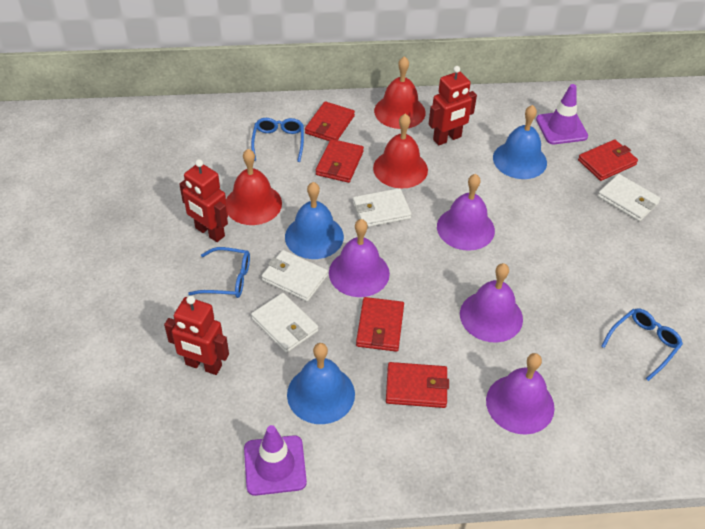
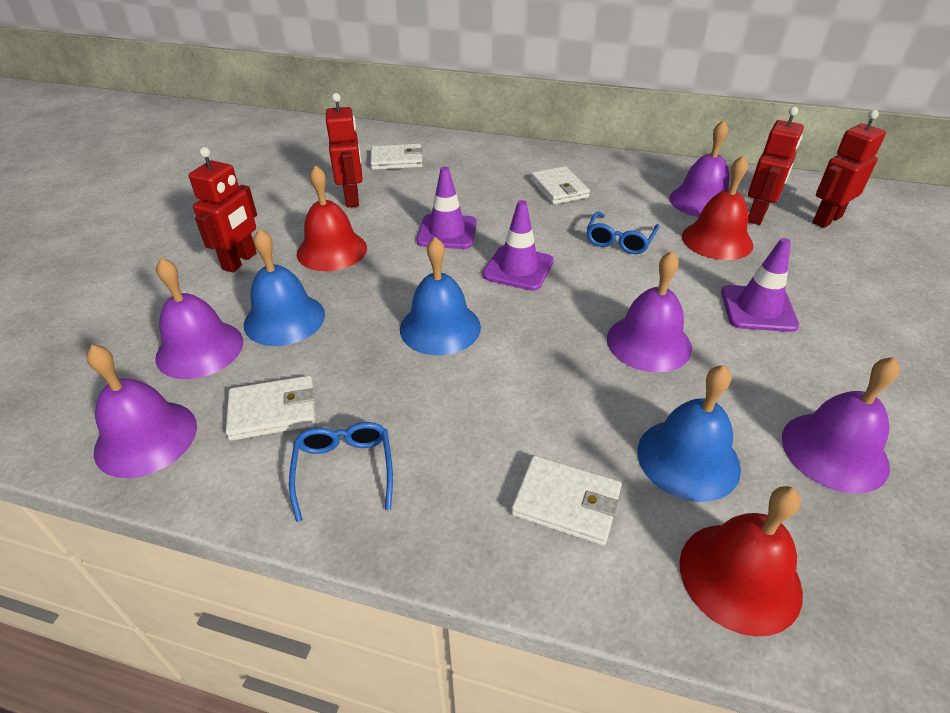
blue glasses: [188,247,250,298] [251,118,304,162] [601,308,683,381] = 3 -> [289,422,393,522] [586,211,660,254] = 2
purple bell: [329,219,390,297] [437,174,495,251] [460,263,523,343] [486,353,555,435] = 4 -> [87,345,197,478] [155,258,243,379] [607,251,692,373] [669,120,730,217] [782,357,900,494] = 5
purple traffic cone: [244,425,307,496] [536,84,588,144] = 2 -> [417,167,477,249] [483,200,554,291] [721,238,799,332] = 3
red robot: [164,296,229,375] [179,159,228,242] [429,66,477,146] = 3 -> [189,147,257,273] [326,93,363,208] [748,106,804,225] [813,110,886,228] = 4
red wallet: [305,101,355,141] [316,139,364,183] [356,297,404,352] [386,362,449,408] [578,139,638,181] = 5 -> none = 0

